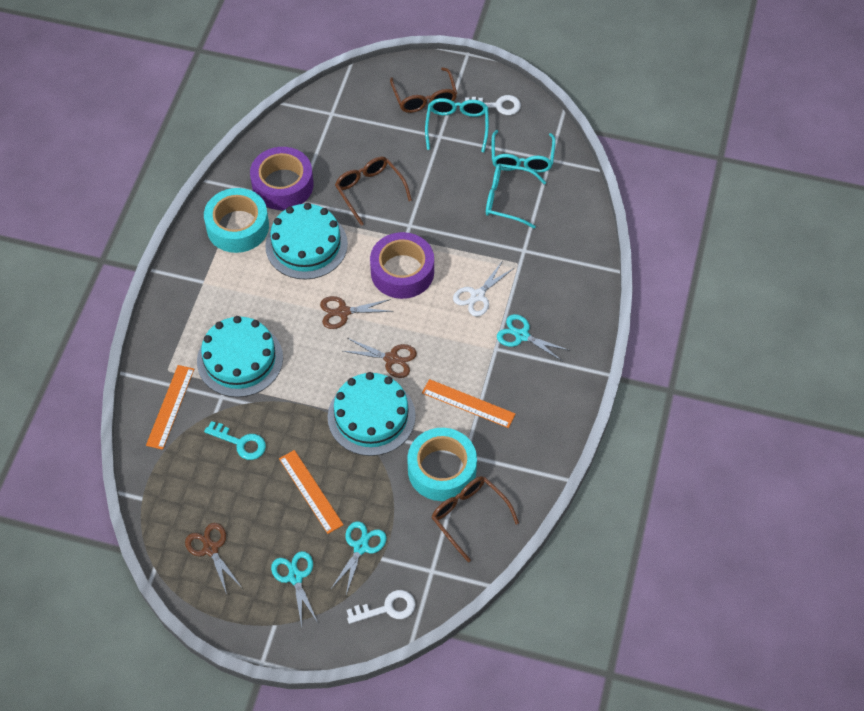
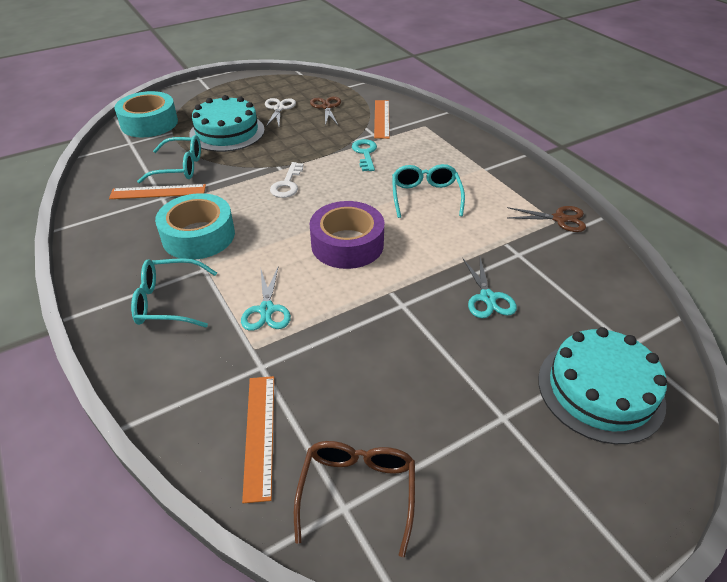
brown glasses: [335,156,412,226] [390,67,457,113] [431,476,519,562] = 3 -> [294,441,415,557] = 1
brown scissors: [185,523,243,594] [320,296,393,329] [343,338,417,378] = 3 -> [310,96,341,126] [507,206,586,232] = 2
purple tape: [250,147,314,210] [370,232,434,299] = 2 -> [310,201,384,269] = 1
turquoise cake: [197,316,283,397] [265,203,348,280] [328,372,416,456] = 3 -> [189,95,265,152] [538,327,667,444] = 2
turquoise scissors: [271,551,318,627] [330,521,387,595] [497,314,570,361] = 3 -> [241,266,291,331] [462,258,517,318] = 2
white key: [347,590,415,624] [465,95,521,115] = 2 -> [270,162,304,198] = 1

